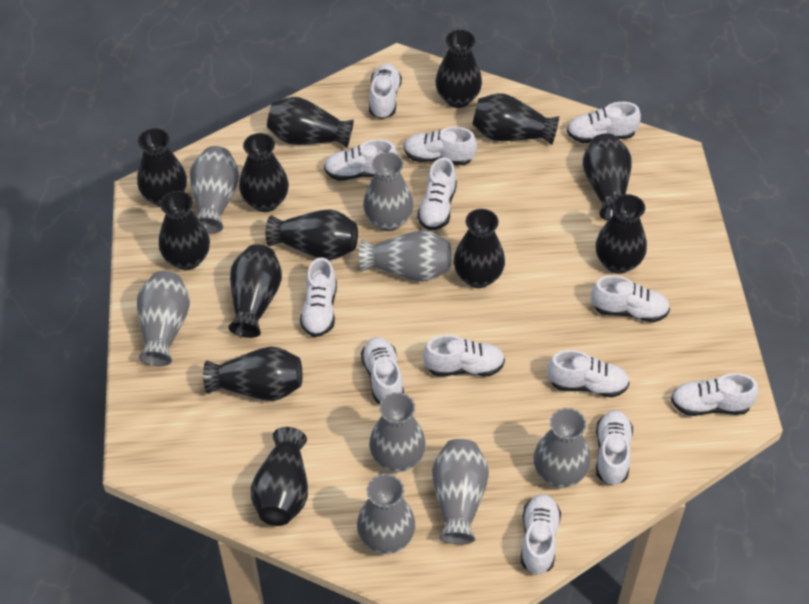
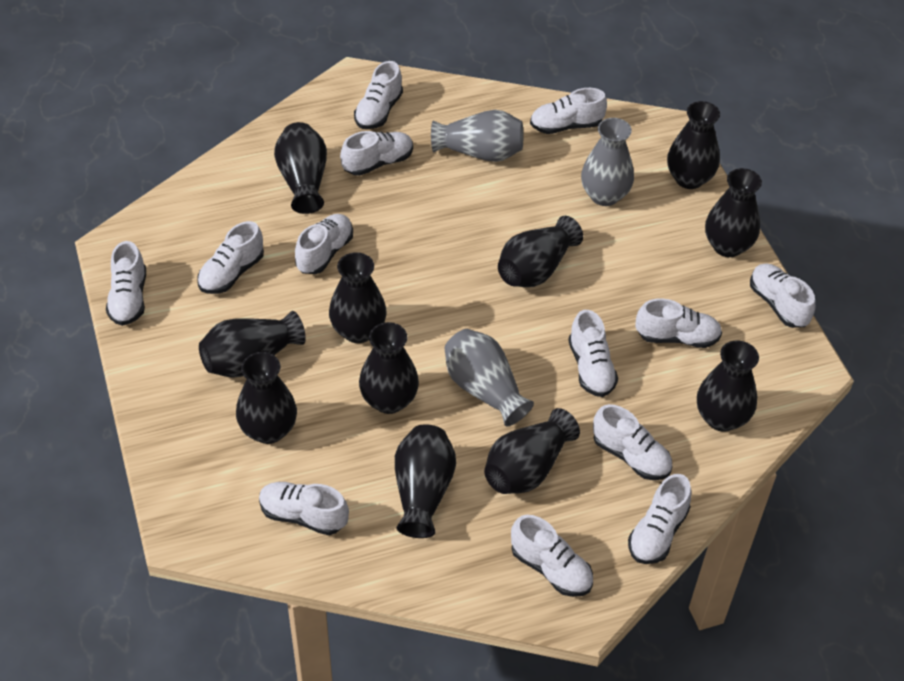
black vase: [137,128,187,207] [159,191,210,270] [203,346,303,401] [228,244,282,338] [239,133,289,212] [251,427,308,526] [265,209,358,260] [267,97,354,148] [435,30,482,108] [454,209,505,288] [472,93,559,145] [583,133,632,220] [595,194,647,274] = 13 -> [199,311,306,378] [236,352,297,444] [274,122,327,214] [329,252,387,343] [359,322,419,414] [395,424,456,538] [484,408,580,494] [498,216,583,287] [667,101,720,189] [697,340,759,432] [705,168,762,257] = 11
grey vase: [137,271,190,366] [190,146,239,234] [357,474,415,554] [359,230,451,281] [363,152,413,231] [369,392,426,472] [432,439,489,544] [533,408,590,488] = 8 -> [431,110,523,162] [444,329,534,426] [581,118,634,206] = 3

